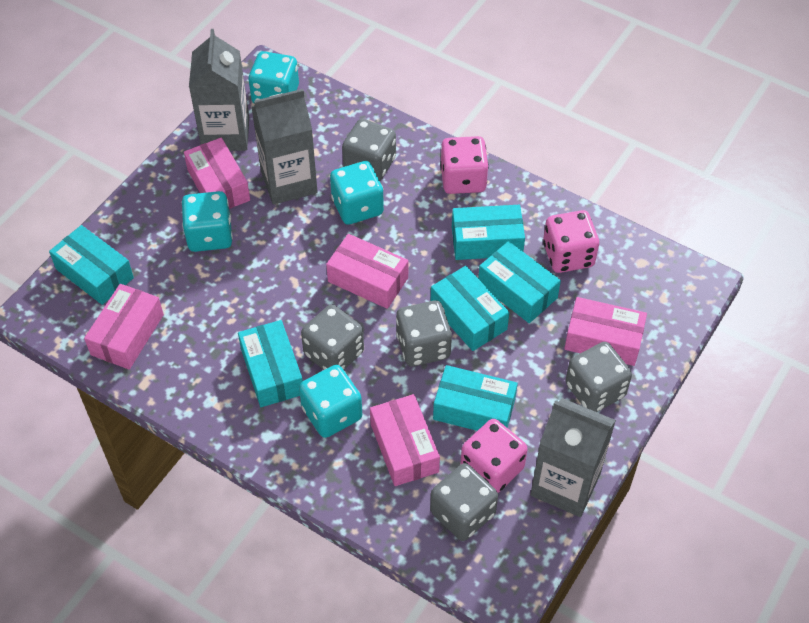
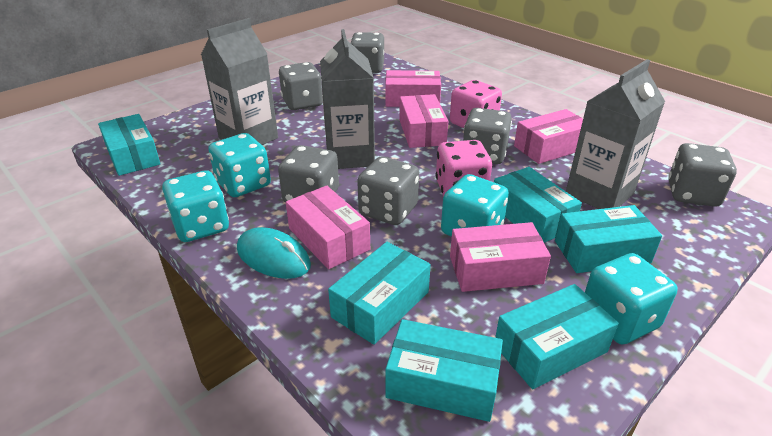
grey dice: [301,304,364,370] [342,119,396,181] [396,300,452,367] [430,463,498,541] [566,342,632,412] = 5 -> [278,145,339,203] [279,62,323,110] [351,32,384,73] [357,157,419,225] [463,108,512,164] [668,143,737,207] = 6
pink dice: [440,136,489,194] [460,419,528,493] [543,210,599,273] = 3 -> [436,140,492,197] [450,80,502,128] = 2
turquoise mouse: none = 0 -> [237,227,311,279] = 1

